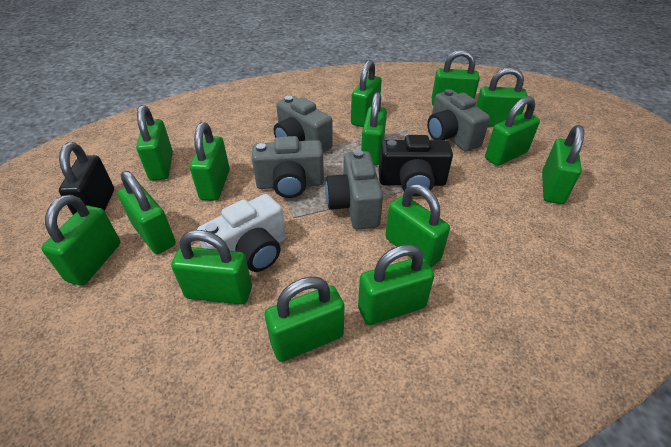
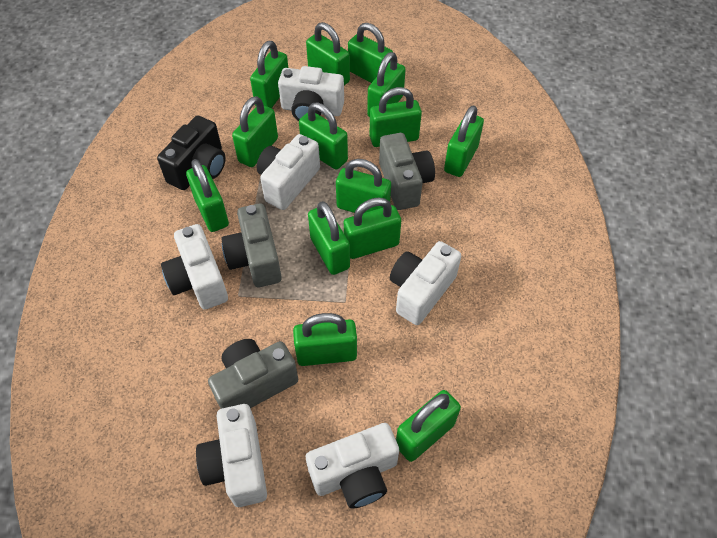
black padlock: [59,142,114,215] = 1 -> none = 0
grey camera: [252,136,324,198] [274,96,333,153] [325,150,383,230] [427,89,490,152] = 4 -> [208,339,298,409] [221,203,282,287] [379,133,435,210] = 3
white camera: [197,194,286,272] = 1 -> [161,224,228,310] [196,404,267,507] [257,134,320,210] [278,66,344,121] [306,423,399,508] [390,241,461,325] = 6

